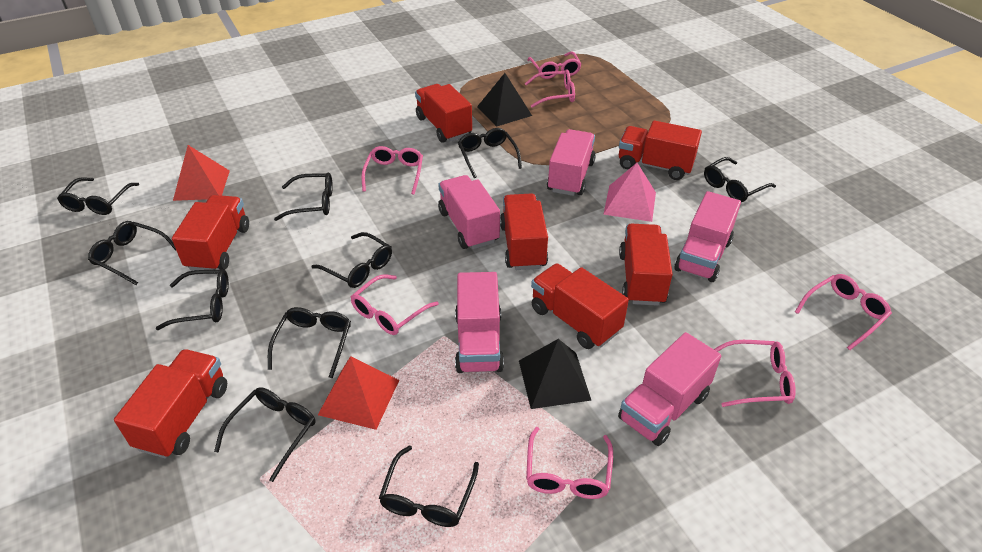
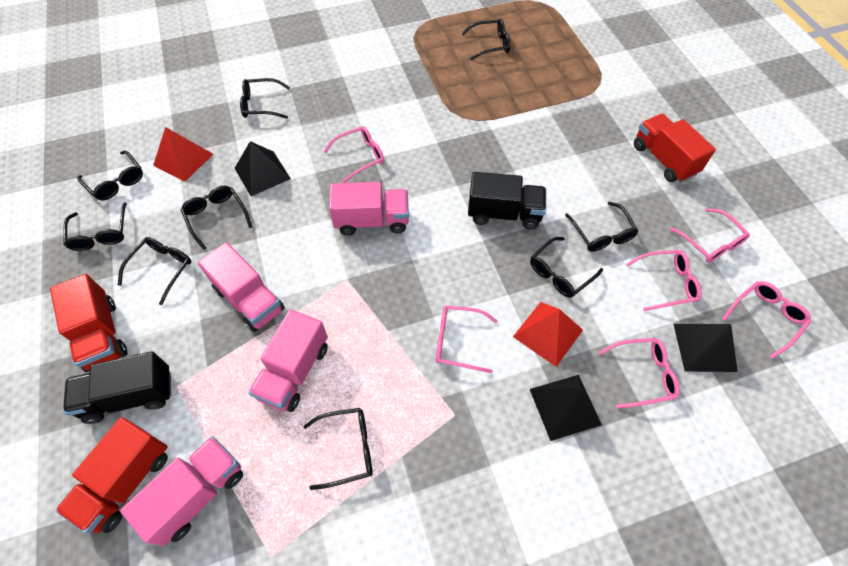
black glasses: [57,177,139,215] [88,221,176,285] [156,269,229,330] [214,387,316,482] [268,307,351,378] [274,173,333,221] [311,232,392,288] [379,445,479,527] [458,128,522,178] [704,157,776,202] = 10 -> [63,202,127,251] [77,150,143,200] [118,237,192,305] [181,186,252,250] [240,78,290,119] [303,408,373,490] [461,19,510,60] [530,237,603,298] [565,202,638,252] = 9
black pyramid: [477,73,532,127] [519,339,592,409] = 2 -> [235,141,291,196] [530,375,602,441] [673,324,738,372] = 3
black truck: none = 0 -> [63,351,171,424] [468,172,546,229] = 2
pink glasses: [351,275,439,335] [362,146,423,195] [525,69,575,108] [526,427,613,499] [527,51,581,79] [714,340,796,407] [795,274,892,350] = 7 -> [323,126,384,183] [436,306,498,373] [599,338,680,409] [626,250,701,311] [669,208,750,263] [722,281,811,359] = 6
pink pyramid: [603,163,656,222] = 1 -> none = 0
pink truck: [438,175,500,249] [455,272,504,373] [547,129,596,196] [618,332,721,446] [675,191,741,282] = 5 -> [120,436,243,546] [198,242,285,332] [248,309,328,412] [329,182,409,236] = 4
red truck: [114,349,227,459] [172,195,249,271] [415,84,472,143] [500,193,548,270] [531,263,629,349] [619,121,702,180] [619,224,673,306] = 7 -> [50,274,128,372] [56,417,168,534] [634,114,716,182] = 3

